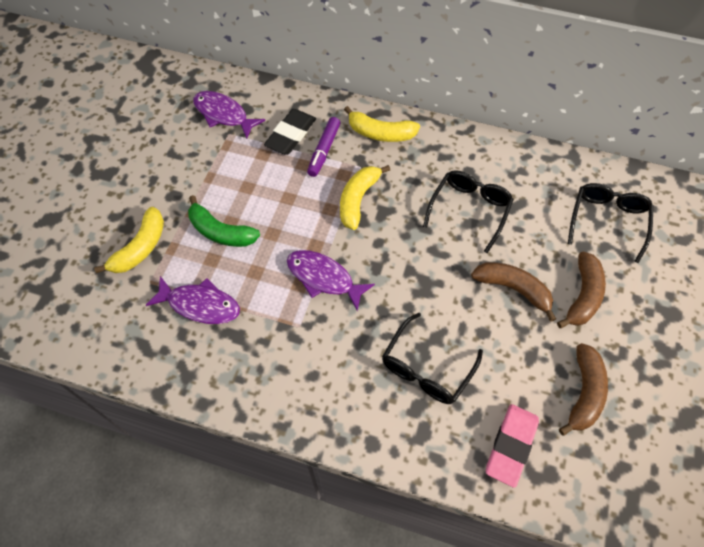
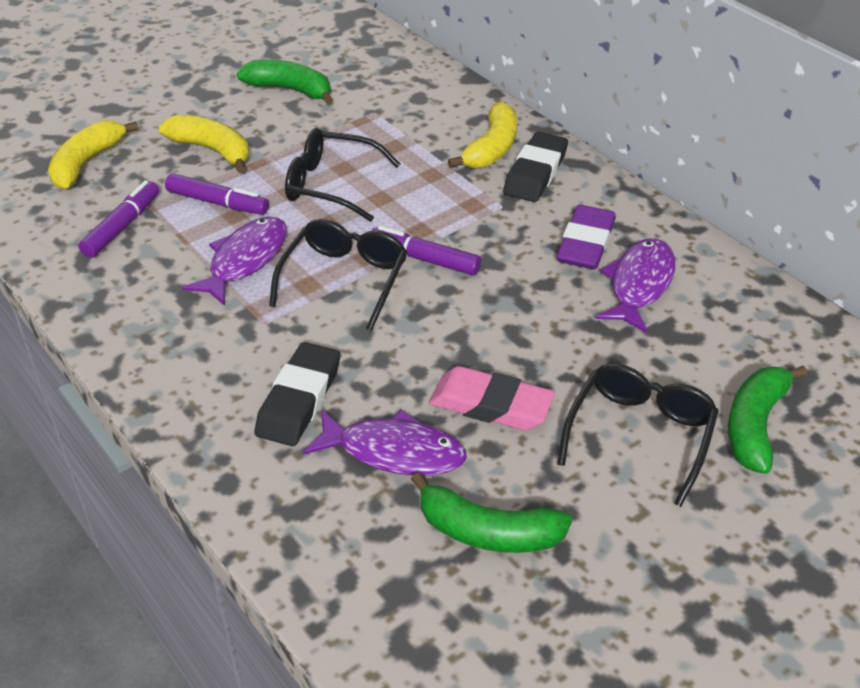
black eraser: [264,109,316,155] = 1 -> [254,342,340,446] [503,132,568,202] = 2
brown banana: [471,262,556,322] [557,251,606,328] [559,343,608,436] = 3 -> none = 0
green banana: [188,195,260,247] = 1 -> [237,59,333,105] [411,472,572,553] [728,366,807,474] = 3
purple eraser: none = 0 -> [556,205,616,269] = 1
purple marker: [307,117,340,177] = 1 -> [79,181,159,258] [165,173,269,215] [371,226,481,275] = 3

